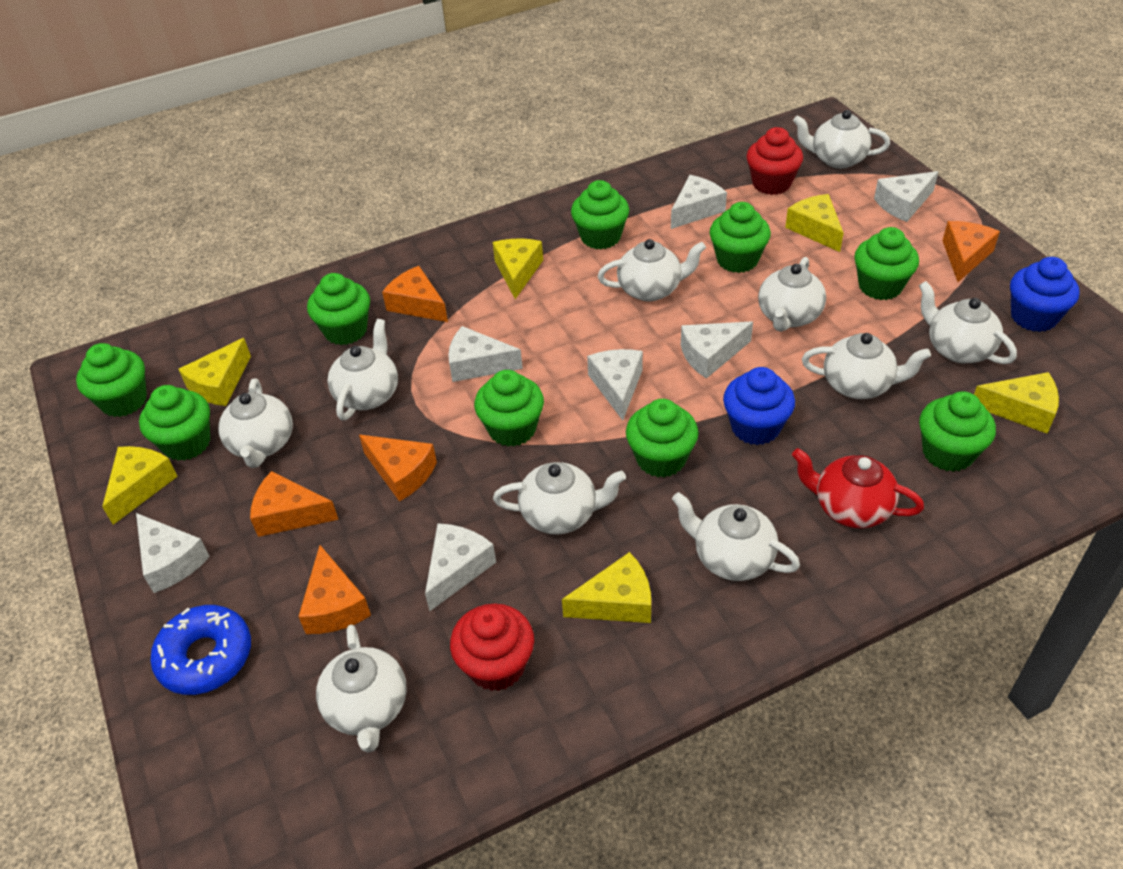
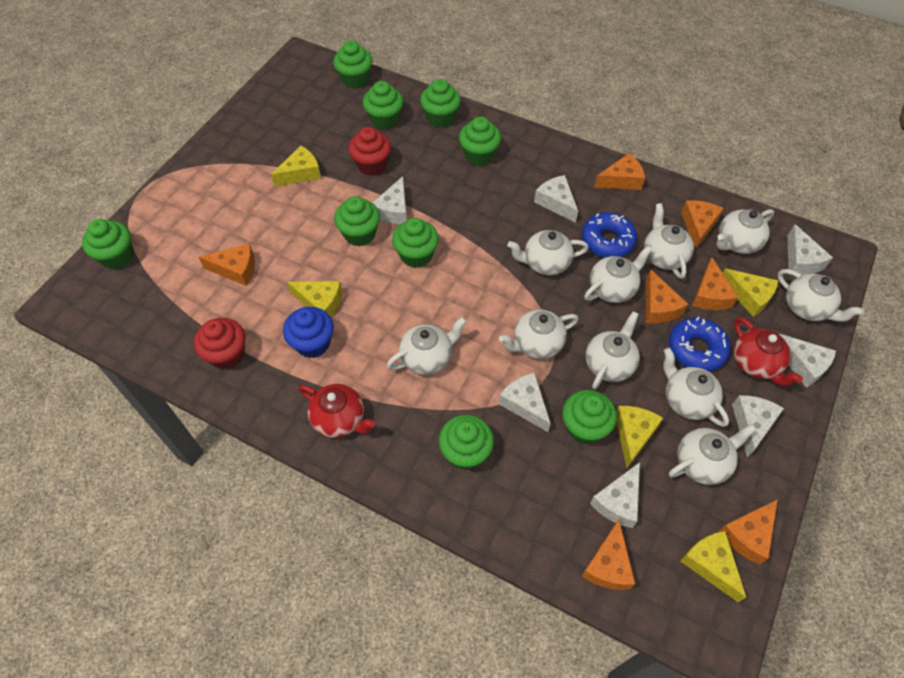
blue cupcake: [723,367,795,445] [1010,257,1080,332] = 2 -> [283,307,334,358] = 1
blue donut: [150,605,251,695] = 1 -> [582,212,637,258] [669,317,731,371] = 2
orange cheese: [250,471,339,537] [298,545,371,634] [359,435,437,502] [382,266,448,322] [942,221,1000,282] = 5 -> [199,244,255,286] [581,519,635,590] [594,153,645,190] [646,269,688,323] [681,200,724,250] [692,257,738,310] [718,499,778,564] = 7
red teapot: [792,448,924,529] = 1 -> [299,384,376,438] [734,317,803,386] = 2
yellow cheese: [102,446,178,525] [179,338,251,406] [493,239,543,299] [562,552,651,623] [785,194,844,252] [974,372,1059,434] = 6 -> [271,146,321,187] [287,281,342,317] [616,406,663,468] [680,531,747,602] [723,268,778,317] = 5

